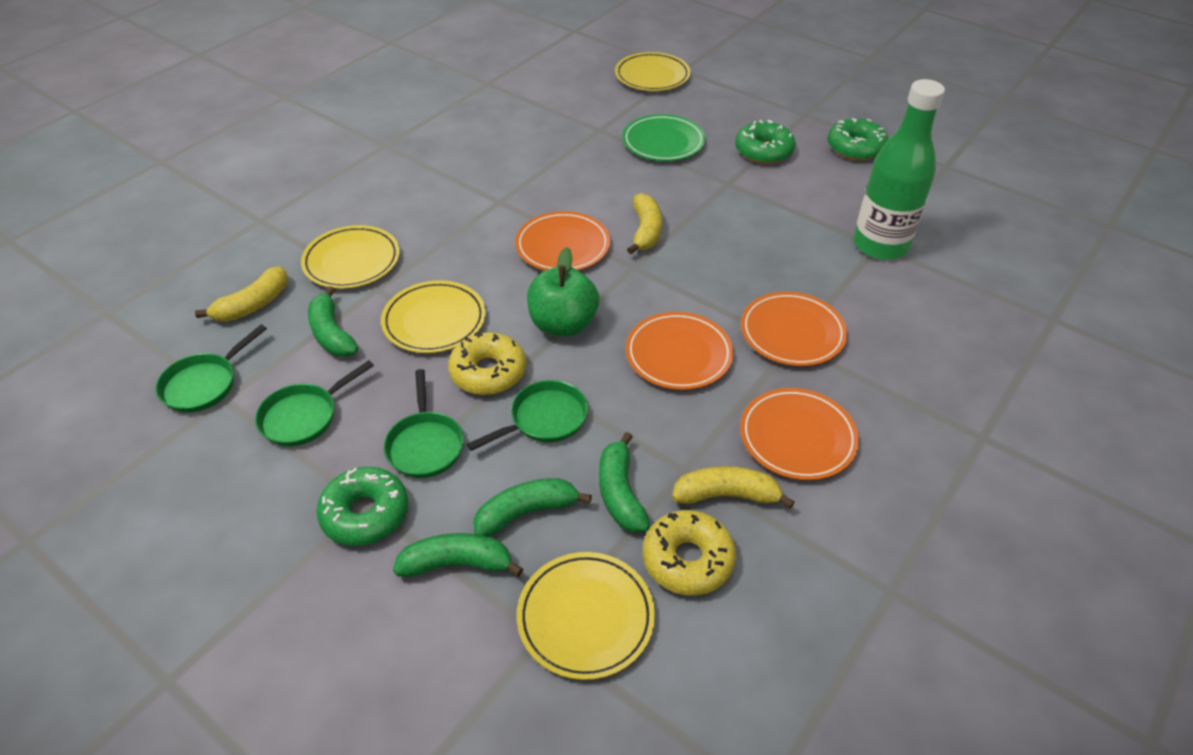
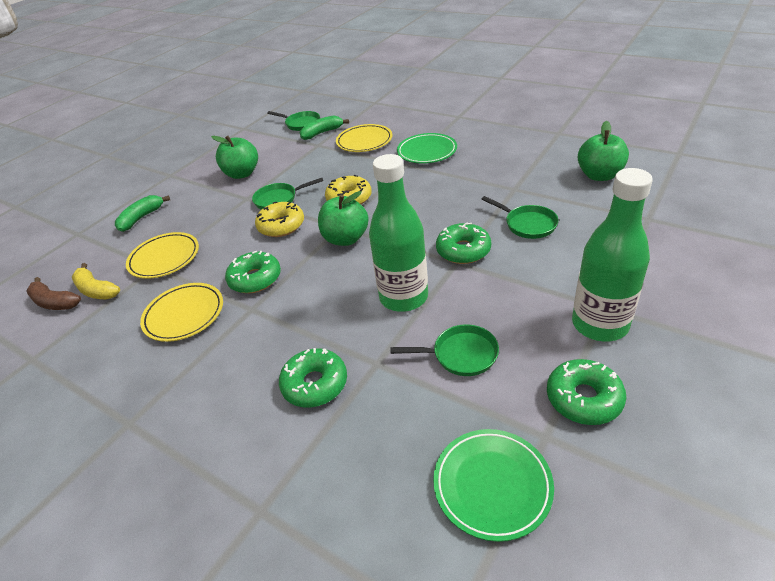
brown banana: none = 0 -> [26,277,81,310] = 1
green apple: [527,247,599,336] = 1 -> [211,136,258,179] [318,191,369,246] [578,121,629,181] = 3
green banana: [308,286,358,357] [393,533,523,577] [473,478,592,537] [599,432,650,533] = 4 -> [115,195,170,232] [300,116,349,140] = 2
green bottle: [854,79,945,260] = 1 -> [369,154,428,312] [572,168,653,342] = 2
green donut: [316,467,408,546] [735,120,795,164] [828,118,888,161] = 3 -> [225,251,281,293] [279,348,347,408] [436,222,491,264] [547,359,626,425] = 4
green plate: [622,114,706,161] = 1 -> [397,133,457,164] [433,429,554,542] = 2
orange plate: [515,211,610,271] [626,312,734,390] [740,388,859,480] [741,292,847,366] = 4 -> none = 0
yellow banana: [195,266,288,322] [627,193,662,254] [672,466,795,509] = 3 -> [72,263,120,299] = 1
yellow plate: [301,225,400,289] [381,280,486,353] [517,552,655,680] [615,52,691,91] = 4 -> [126,232,199,279] [140,283,223,342] [336,124,392,152] = 3

